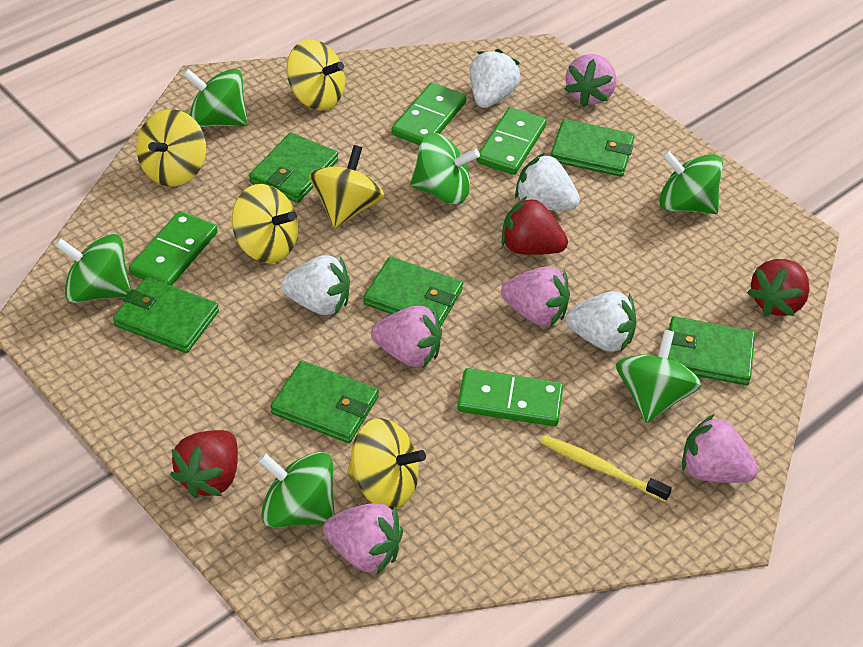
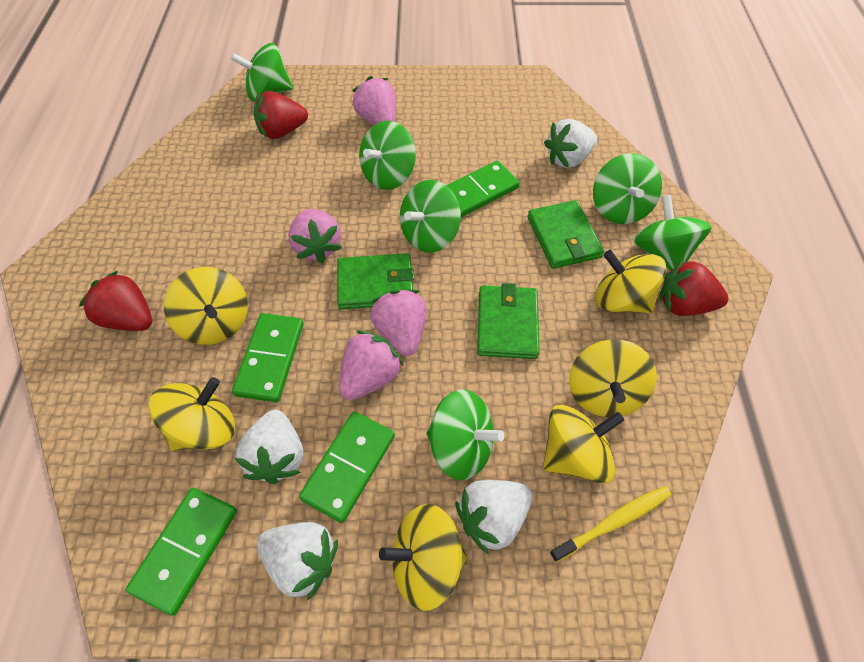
green wallet: [113,277,219,353] [249,132,338,203] [271,360,379,443] [364,257,463,327] [551,119,634,177] [668,316,755,385] = 6 -> [337,253,414,309] [477,283,540,359] [527,200,604,269] = 3
pink strawberry: [323,503,403,574] [371,306,442,368] [501,266,570,327] [564,54,617,107] [682,414,758,483] = 5 -> [288,209,342,263] [339,330,404,400] [352,76,396,125] [370,289,427,356] = 4
yellow spinning top: [136,109,206,186] [232,184,298,263] [287,39,345,110] [309,145,384,228] [347,418,426,510] = 5 -> [148,377,235,451] [164,267,248,345] [379,504,467,611] [543,405,624,484] [569,339,657,417] [595,250,666,313] = 6

